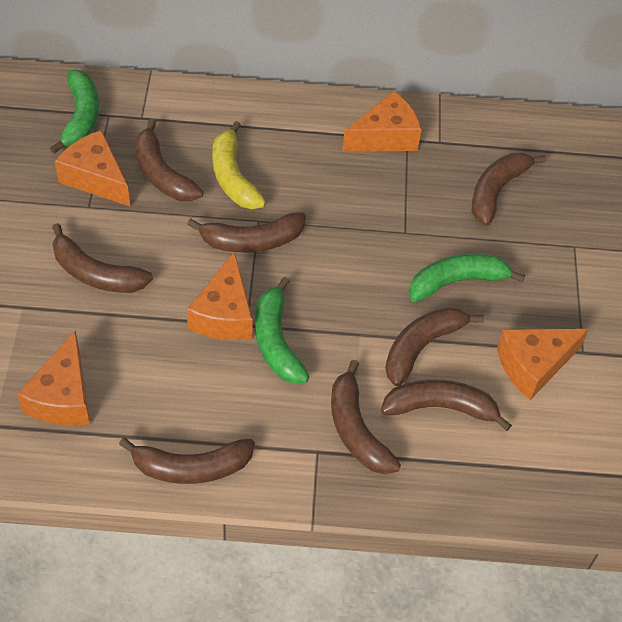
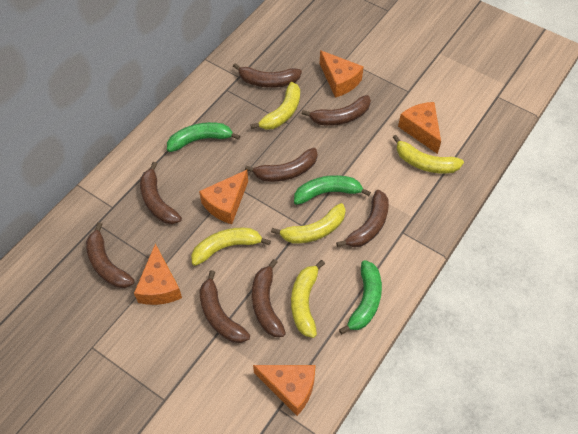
yellow banana: [212,121,266,209] = 1 -> [191,227,271,266] [251,82,300,130] [271,203,346,243] [291,260,325,338] [393,135,464,174] = 5

